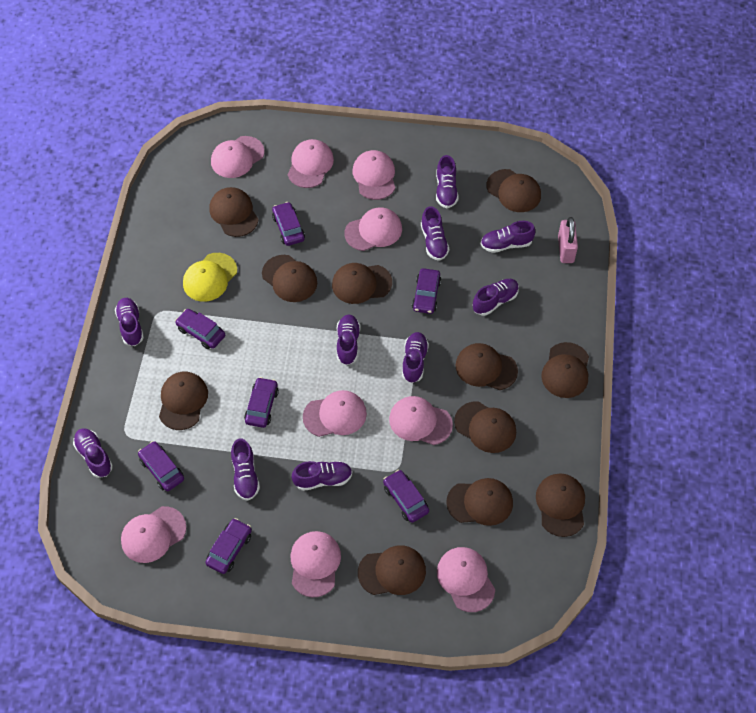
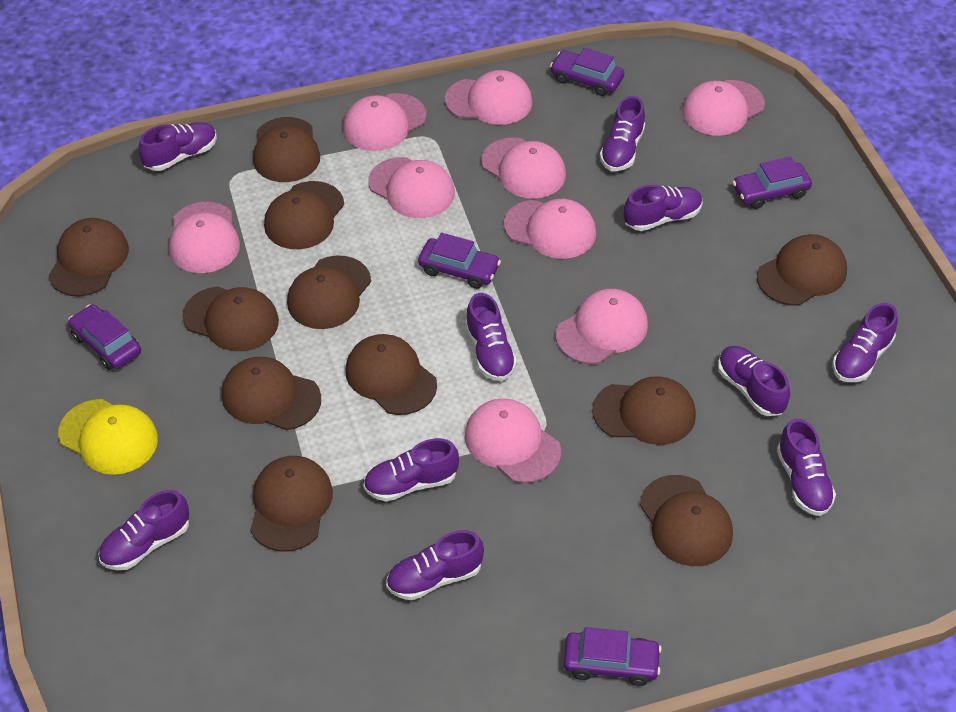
pink padlock: [558,217,578,263] = 1 -> none = 0
purple car: [138,441,184,491] [175,309,225,349] [205,518,252,574] [244,377,279,428] [272,202,305,246] [383,470,429,523] [412,268,441,314] = 7 -> [68,304,141,370] [418,233,501,289] [550,48,625,96] [564,627,662,686] [732,156,812,209] = 5

